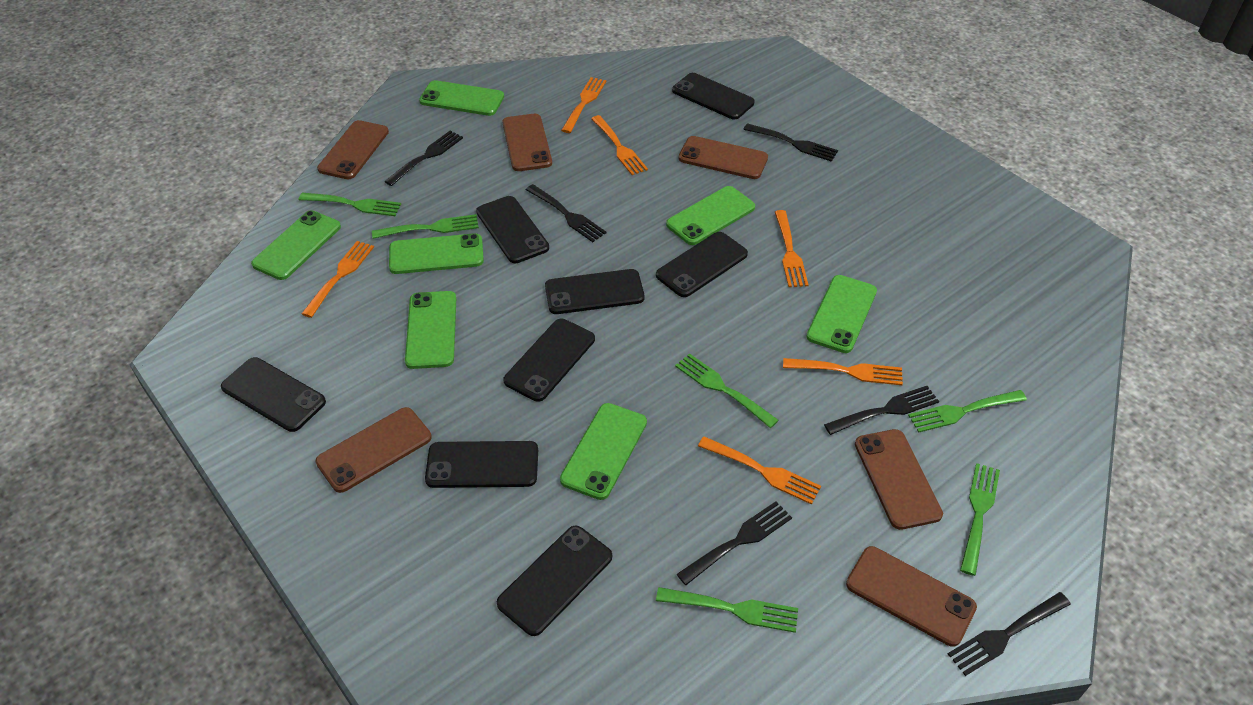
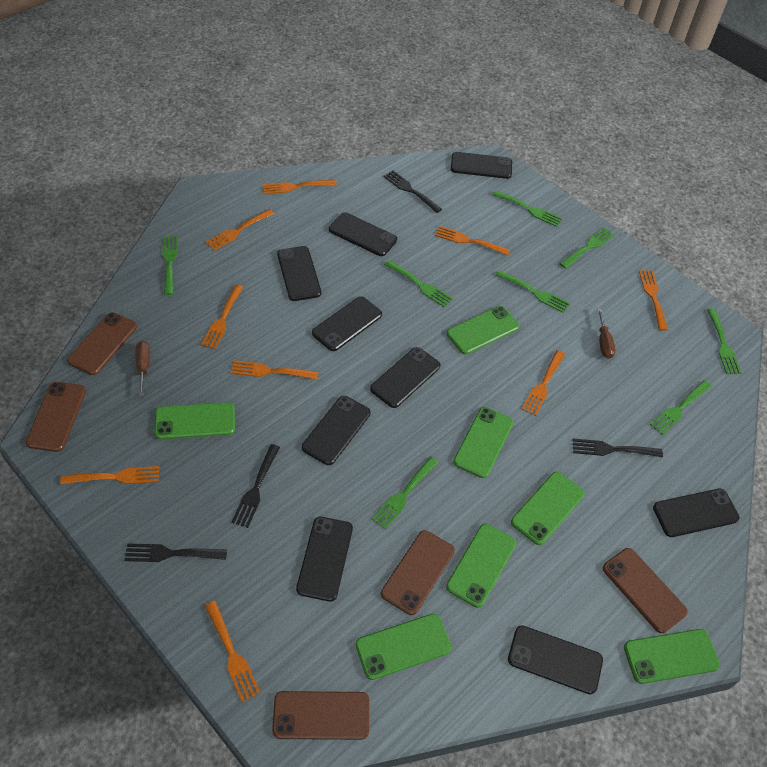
black fork: [384,131,463,186] [526,184,607,242] [677,501,792,585] [743,123,838,162] [824,386,939,435] [948,592,1071,676] = 6 -> [124,543,227,562] [231,444,280,528] [383,170,442,213] [572,439,663,457] = 4
black phone: [221,357,326,432] [425,441,538,488] [476,196,549,263] [497,526,612,636] [503,319,595,402] [545,269,644,314] [656,232,748,297] [672,73,755,119] = 8 -> [277,246,321,301] [296,517,353,602] [302,396,371,465] [312,296,382,351] [329,212,397,256] [370,347,441,408] [451,152,512,179] [508,625,603,694] [653,488,739,537] = 9
brown phone: [315,407,432,493] [317,120,389,179] [502,114,552,171] [679,136,768,179] [846,546,977,647] [855,429,943,530] = 6 -> [26,382,86,452] [67,312,137,375] [272,691,369,740] [381,530,455,615] [603,548,688,633] = 5
brown screwdriver: none = 0 -> [135,341,150,396] [598,309,616,359] = 2
green fork: [299,193,401,216] [372,214,479,239] [656,587,798,633] [675,353,779,428] [908,390,1027,433] [960,463,1000,576] = 6 -> [162,236,178,295] [372,456,438,529] [384,260,453,307] [492,190,562,227] [495,270,570,313] [560,227,615,269] [650,380,711,435] [707,308,741,374] = 8
orange fork: [302,241,374,318] [561,77,606,133] [591,115,648,175] [698,436,821,505] [775,210,809,287] [783,358,903,385] = 6 -> [60,466,159,484] [201,285,243,349] [205,601,260,702] [206,209,274,251] [231,360,318,380] [262,180,336,194] [435,226,510,255] [522,350,565,416] [639,270,668,331] = 9

